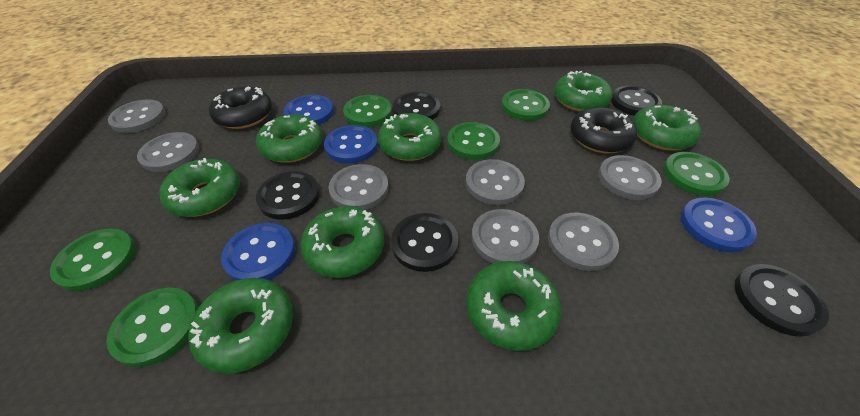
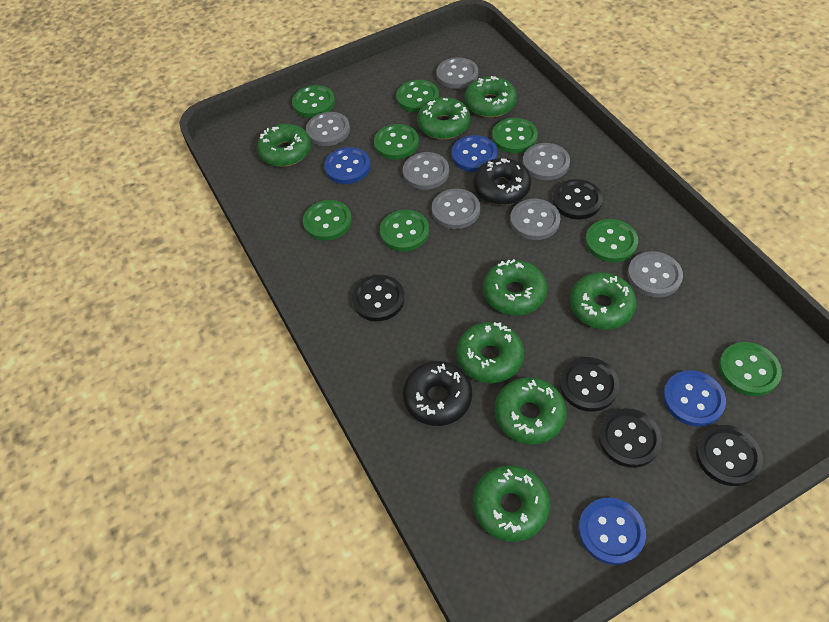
green button: [50,228,136,291] [106,288,199,367] [343,95,392,127] [447,122,500,160] [502,89,550,121] [663,152,730,196] = 6 -> [292,85,335,118] [303,200,352,241] [374,124,419,160] [380,210,429,251] [396,80,439,112] [492,118,538,153] [585,219,638,262] [719,342,782,396] = 8

